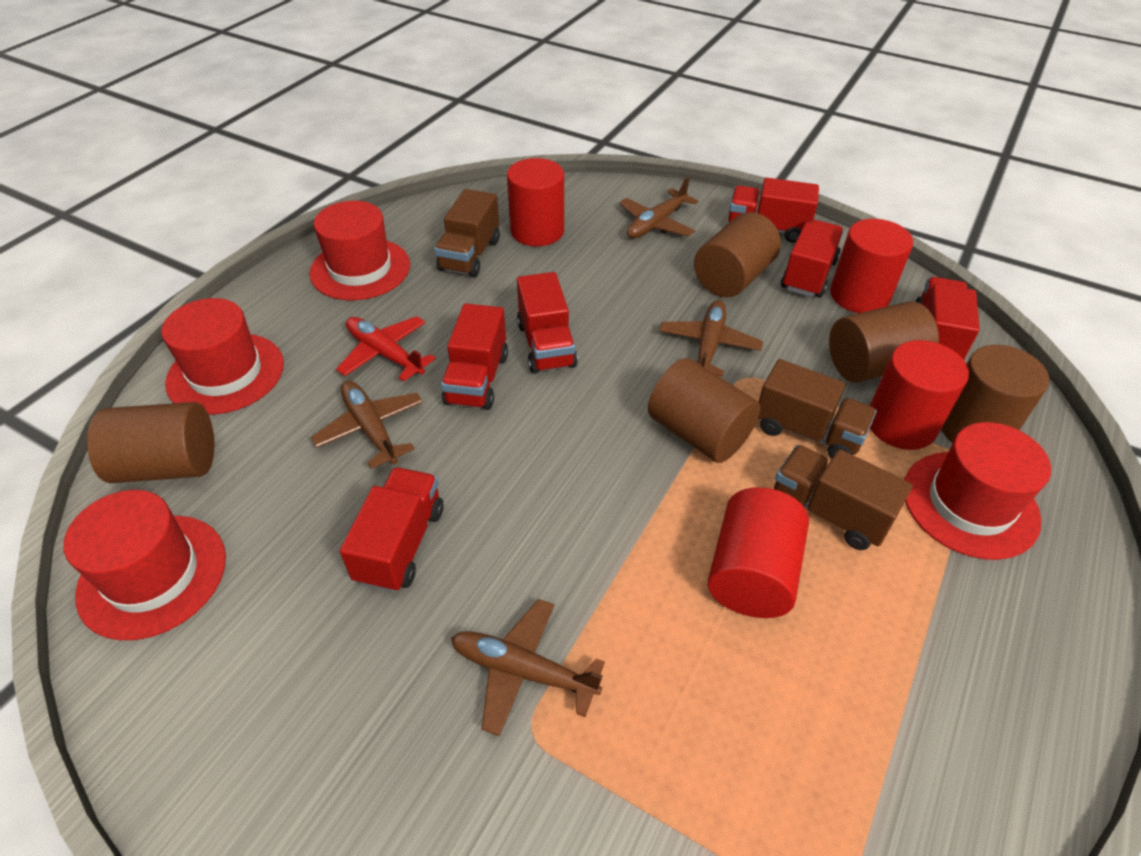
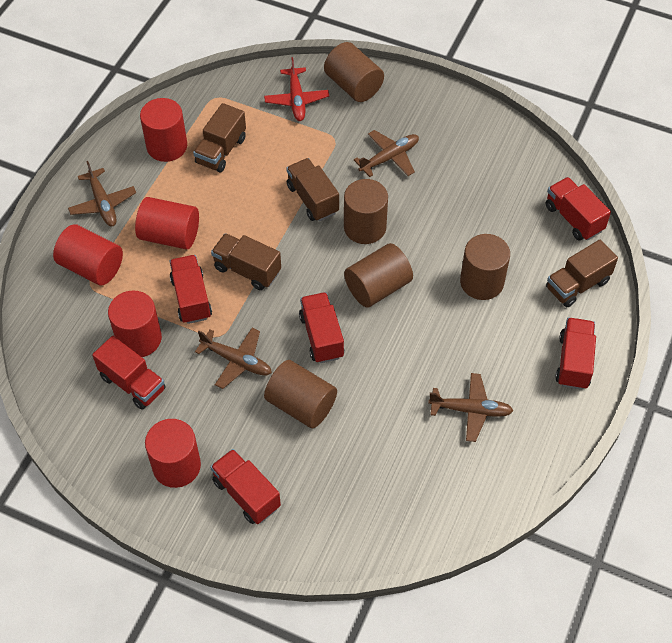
brown truck: [435,189,500,277] [758,359,877,459] [774,445,913,550] = 3 -> [193,103,246,172] [211,233,281,290] [286,158,339,221] [546,240,618,307] = 4
red cylinder: [507,158,564,246] [707,487,809,618] [830,219,913,313] [870,340,969,450] = 4 -> [53,224,123,285] [108,291,162,357] [135,197,199,250] [140,98,187,162] [145,419,201,488] = 5
red hat: [63,490,226,640] [161,298,284,415] [309,201,410,300] [904,422,1051,560] = 4 -> none = 0

